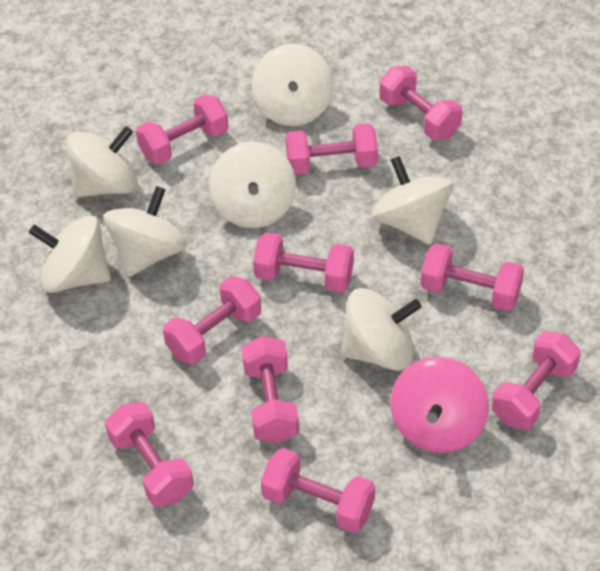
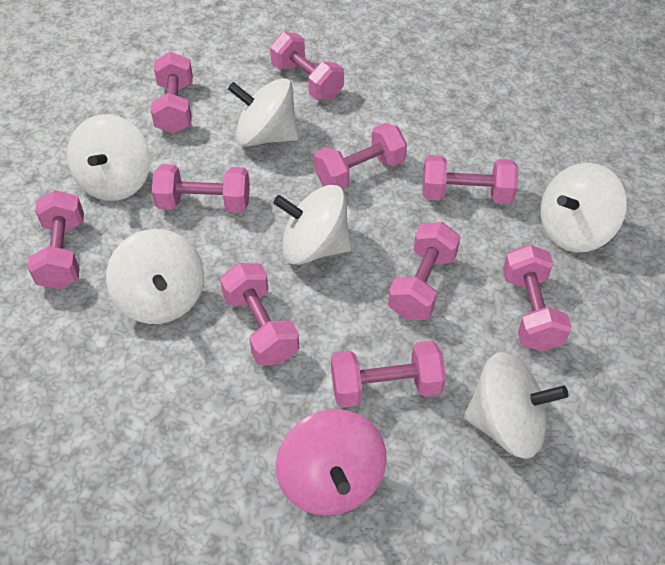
white spinning top: [29,215,111,293] [67,126,138,198] [103,186,188,277] [209,142,296,228] [252,44,333,126] [341,288,421,371] [371,156,453,245] = 7 -> [67,114,151,201] [106,229,204,324] [228,78,298,147] [273,185,352,265] [464,352,568,459] [540,163,627,252] = 6

